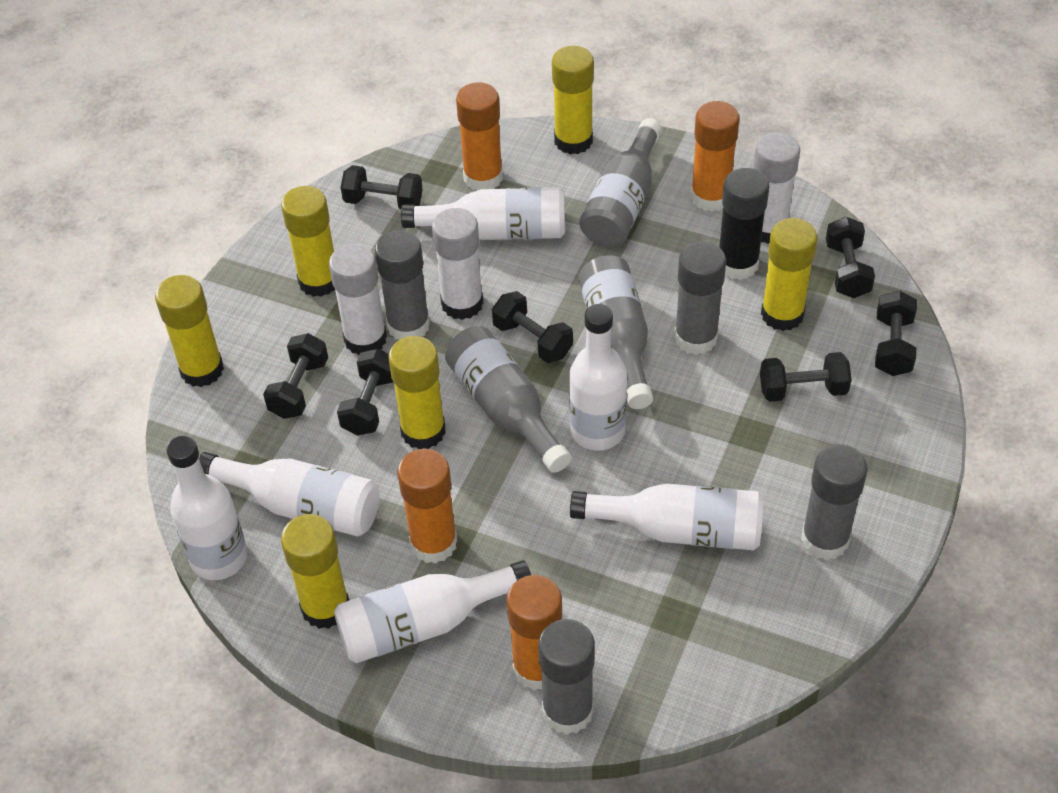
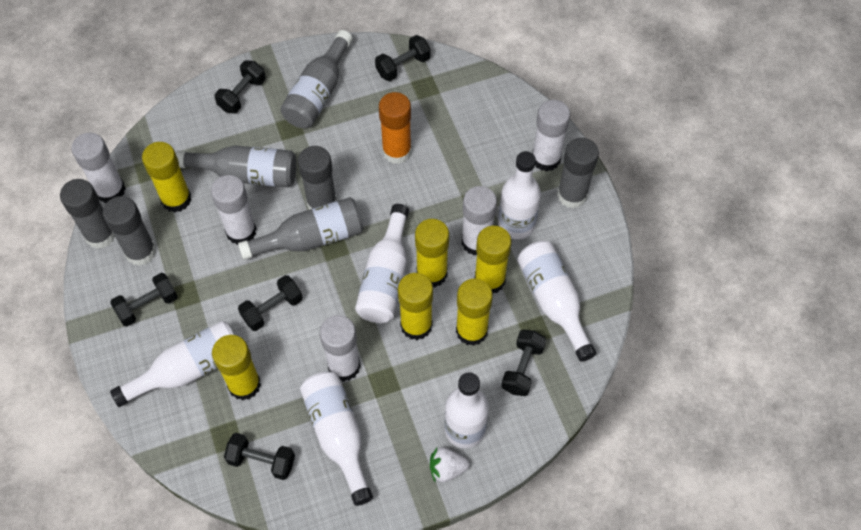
black dumbbell: [263,333,328,419] [337,349,393,436] [341,165,423,210] [492,291,573,363] [760,352,852,402] [826,217,875,298] [875,290,917,376] = 7 -> [110,273,178,327] [214,60,266,113] [224,433,295,480] [238,275,303,331] [375,35,431,81] [501,330,546,396] = 6
black glue stick: [719,168,769,280] = 1 -> none = 0
orange glue stick: [397,449,457,564] [456,82,503,190] [507,575,562,690] [691,101,740,212] = 4 -> [379,92,412,164] = 1
white glue stick: [329,244,387,355] [432,208,483,320] [753,132,800,244] = 3 -> [71,133,126,203] [211,175,257,245] [320,315,361,382] [462,186,497,255] [532,100,570,171] = 5
white strawberry: none = 0 -> [430,447,470,482] = 1

